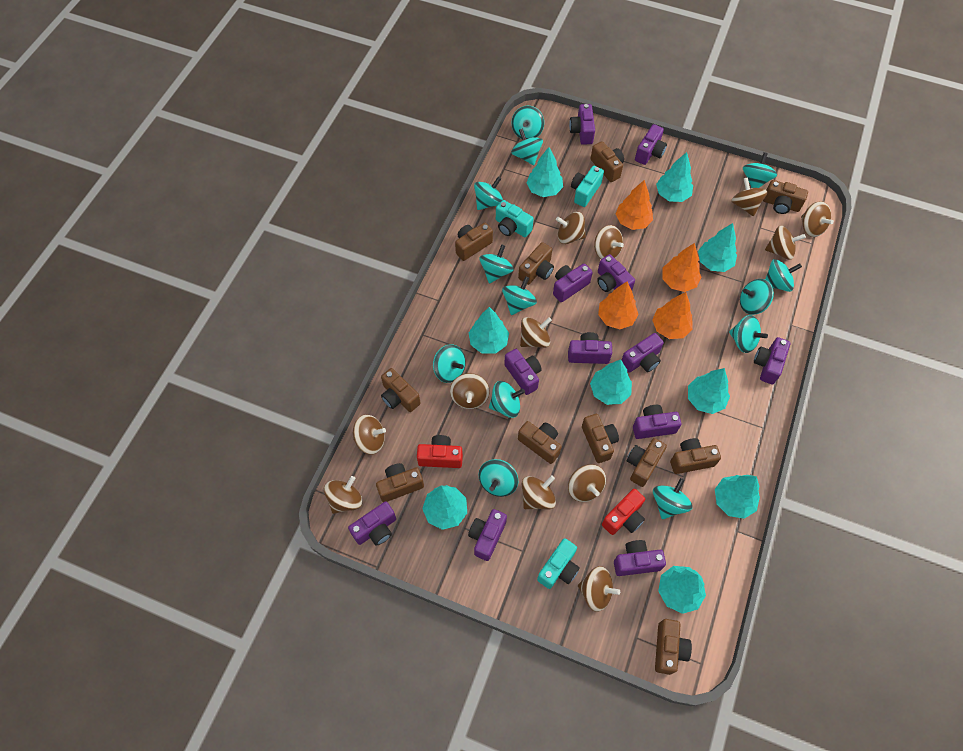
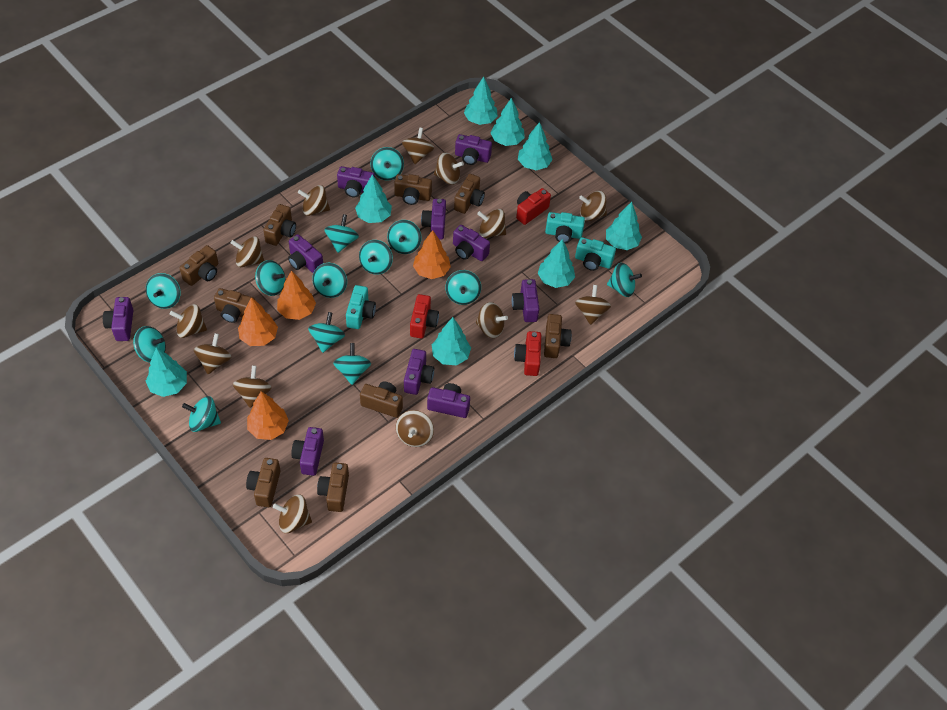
brown camera: [376,463,424,502] [381,368,420,412] [455,223,493,261] [518,242,554,285] [518,421,562,464] [582,414,619,463] [590,141,624,182] [626,438,667,487] [655,619,692,675] [670,438,721,474] [763,180,808,214] = 11 -> [180,245,218,286] [214,288,255,323] [246,458,281,507] [263,204,296,246] [317,463,349,512] [360,381,403,418] [394,174,432,205] [454,174,485,214] [544,314,572,358] = 9
brown spinning top: [324,476,363,514] [353,414,386,454] [450,373,490,409] [520,317,552,348] [522,475,556,510] [556,212,586,244] [568,464,606,502] [578,566,620,612] [594,225,624,259] [732,177,768,216] [765,225,806,260] [801,201,834,237] = 12 -> [170,304,207,338] [194,333,231,374] [231,236,264,267] [233,365,272,408] [273,495,312,533] [298,185,330,216] [396,410,434,447] [402,127,434,164] [434,152,464,185] [476,302,508,338] [477,209,506,238] [575,285,611,325] [579,191,607,221] = 13
purple camera: [348,502,396,546] [468,509,507,561] [504,349,542,395] [553,263,593,302] [568,332,612,364] [569,104,595,145] [597,254,635,292] [614,540,666,576] [621,333,664,373] [633,405,682,439] [635,124,667,165] [754,337,790,385] = 12 -> [103,297,133,341] [288,234,323,273] [291,427,324,476] [337,166,375,197] [404,349,434,395] [421,199,446,240] [427,383,470,418] [453,225,490,261] [455,134,492,165] [512,279,539,322] = 10
red camera: [417,435,463,468] [602,489,645,535] = 2 -> [410,294,439,339] [514,331,541,376] [516,188,551,225] = 3
turquoise tree: [422,485,467,530] [469,307,509,354] [527,147,563,197] [590,359,632,405] [656,152,693,202] [658,566,706,614] [688,368,730,414] [698,223,737,272] [715,475,760,519] = 9 -> [146,347,187,397] [355,174,392,223] [432,317,471,365] [464,76,498,125] [490,98,525,146] [518,122,553,170] [538,239,575,288] [606,202,642,250] = 8

